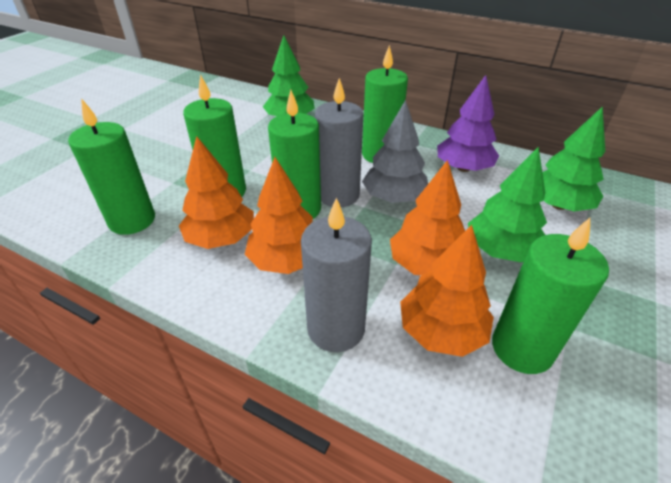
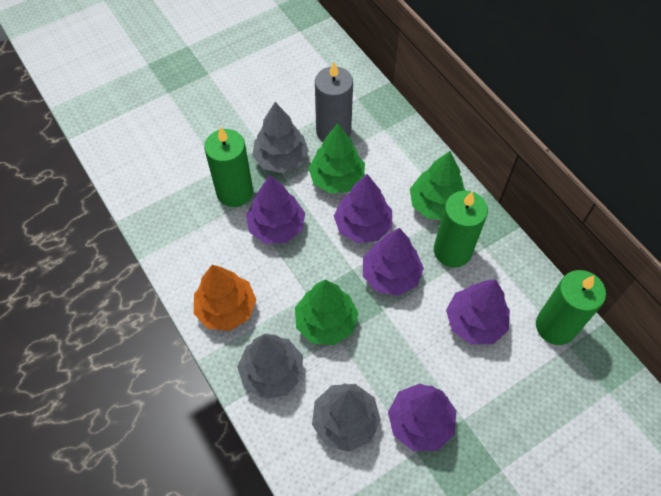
green candle: [68,98,155,235] [183,75,246,197] [268,90,321,219] [362,45,408,163] [492,218,609,374] = 5 -> [204,127,253,207] [434,191,488,268] [536,270,606,345] = 3
grey candle: [301,198,372,352] [315,78,363,207] = 2 -> [315,62,353,142] = 1
grey tree: [362,100,428,203] = 1 -> [237,334,303,399] [252,102,309,173] [312,383,381,452] = 3
orange tree: [179,136,254,249] [245,157,313,274] [390,160,465,276] [400,225,494,357] = 4 -> [194,265,256,331] = 1
purple tree: [437,75,499,172] = 1 -> [246,175,305,244] [334,174,392,243] [363,228,424,296] [388,384,456,451] [446,279,510,344] = 5

